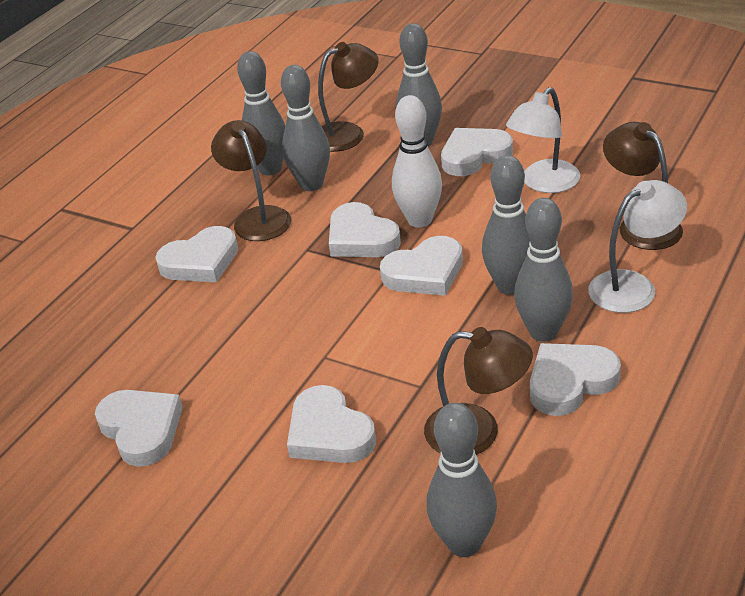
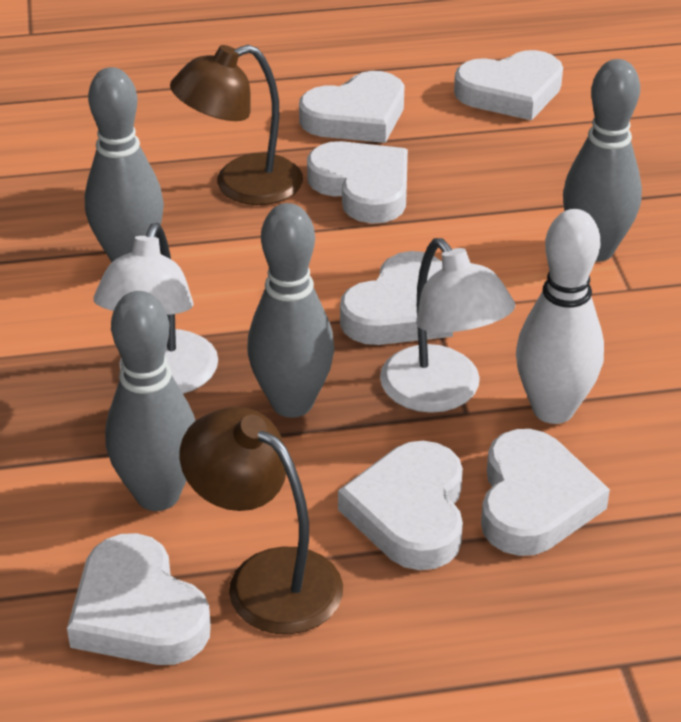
brown lamp: [211,120,291,241] [318,42,379,152] [424,327,533,455] [603,122,683,250] = 4 -> [170,45,303,205] [180,407,343,634] = 2
grey bowling pin: [237,51,285,175] [281,65,330,191] [396,23,442,146] [427,403,497,557] [482,155,530,295] [514,198,573,342] = 6 -> [85,67,164,262] [105,291,196,511] [247,203,335,418] [563,59,642,262] = 4

